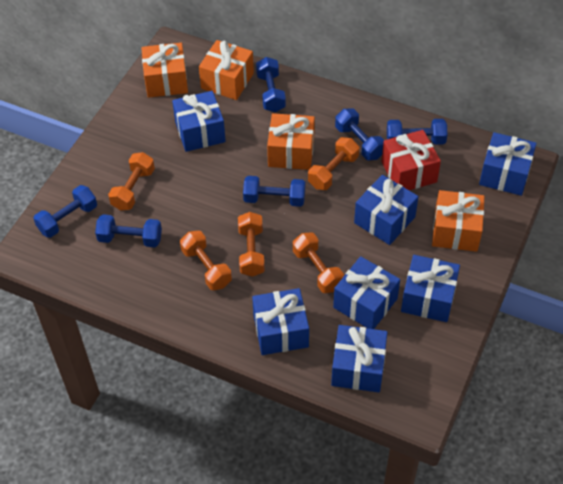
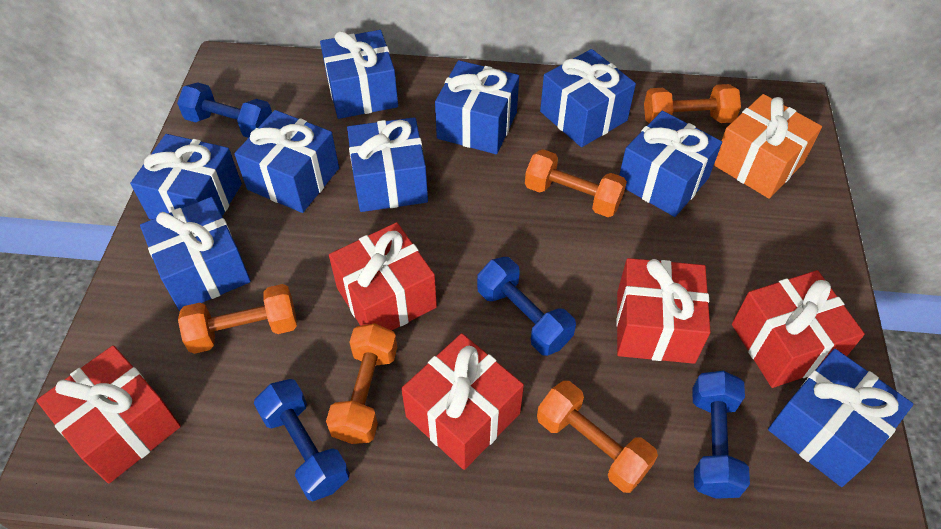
blue dumbbell: [33,185,97,238] [95,214,162,247] [243,176,305,207] [256,57,286,112] [335,108,384,160] [387,119,447,145] = 6 -> [177,82,272,138] [254,379,350,501] [477,257,576,356] [692,371,750,499] = 4
blue gift: [172,91,226,152] [252,288,309,355] [331,325,387,392] [333,256,400,329] [354,175,419,245] [401,255,460,322] [479,132,536,196] = 7 -> [130,134,242,220] [140,197,251,311] [234,110,339,213] [320,30,398,119] [347,117,428,212] [435,60,519,154] [540,49,636,147] [619,111,722,217] [768,349,913,487] = 9
orange gift: [141,43,188,98] [199,40,254,100] [267,113,315,170] [432,190,485,252] = 4 -> [714,94,822,199] = 1
red gift: [382,130,441,190] = 1 -> [36,345,181,483] [329,222,437,331] [401,333,524,470] [616,258,711,364] [732,270,865,388] = 5

